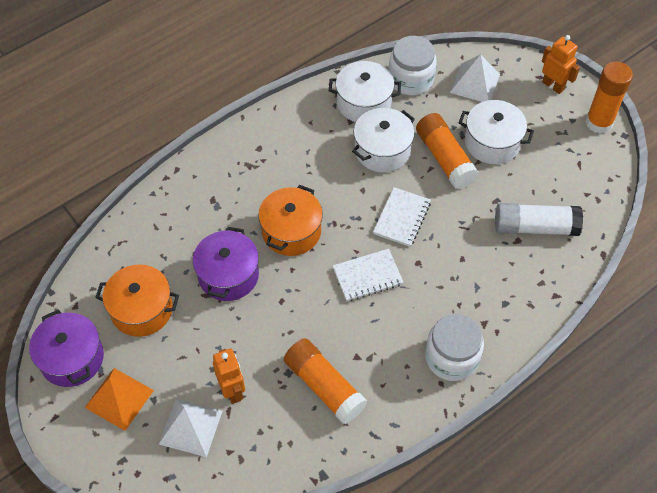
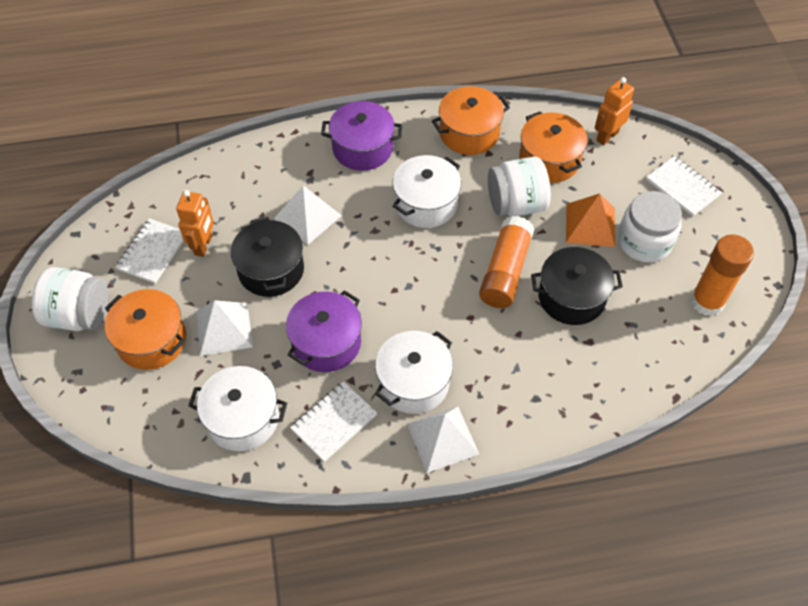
black pot: none = 0 -> [231,217,304,297] [531,247,623,325] = 2
orange glue stick: [284,338,367,424] [416,113,479,189] [585,62,633,134] = 3 -> [479,216,534,308] [690,234,754,316] = 2
orange pot: [95,264,179,337] [258,185,323,256] = 2 -> [105,289,186,370] [432,86,510,155] [519,111,587,183] = 3
white glue stick: [495,203,583,236] = 1 -> none = 0
white jar: [389,36,437,96] [425,314,484,381] = 2 -> [32,267,108,331] [488,157,551,216] [618,191,682,263] = 3
white notebook: [333,249,404,301] [373,187,431,247] = 2 -> [115,218,184,284] [290,381,377,462] [646,156,722,217] = 3
white pyramid: [159,399,223,457] [450,54,500,102] = 2 -> [196,300,253,356] [274,185,342,245] [407,406,479,473] = 3

